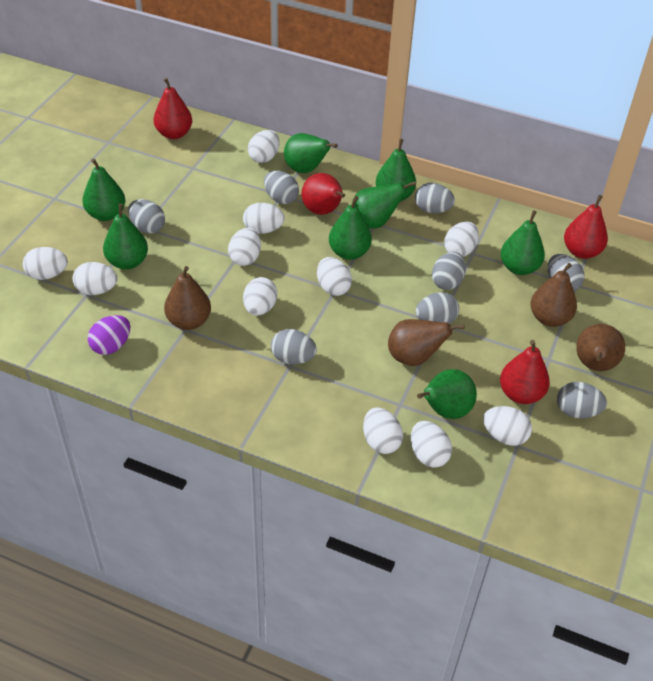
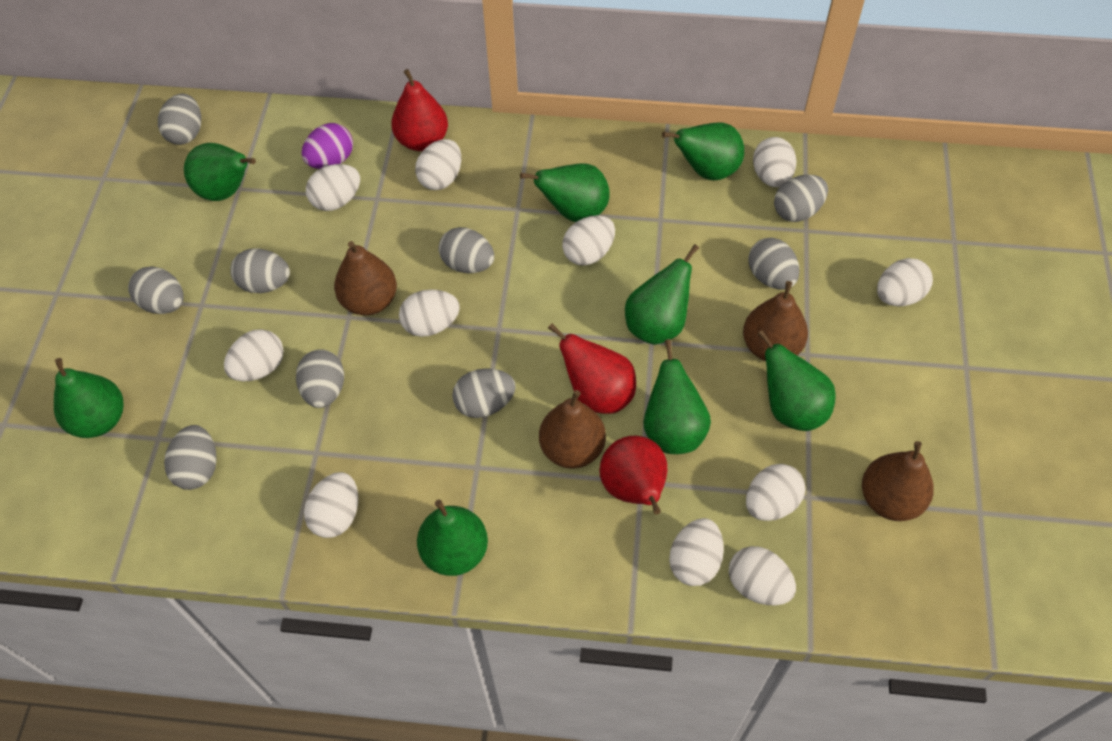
grey egg: [128,199,165,234] [264,171,299,204] [271,329,317,364] [415,183,455,213] [416,292,459,324] [432,252,466,290] [548,254,585,291] [557,382,607,419] = 8 -> [128,266,184,314] [158,93,201,145] [164,425,217,490] [230,248,290,293] [296,349,344,408] [438,227,494,273] [452,368,516,418] [748,238,800,290] [774,174,828,222] = 9
red pear: [153,78,192,139] [302,173,345,215] [500,340,550,404] [564,195,608,259] = 4 -> [391,69,448,151] [548,323,636,414] [599,436,667,514] = 3

